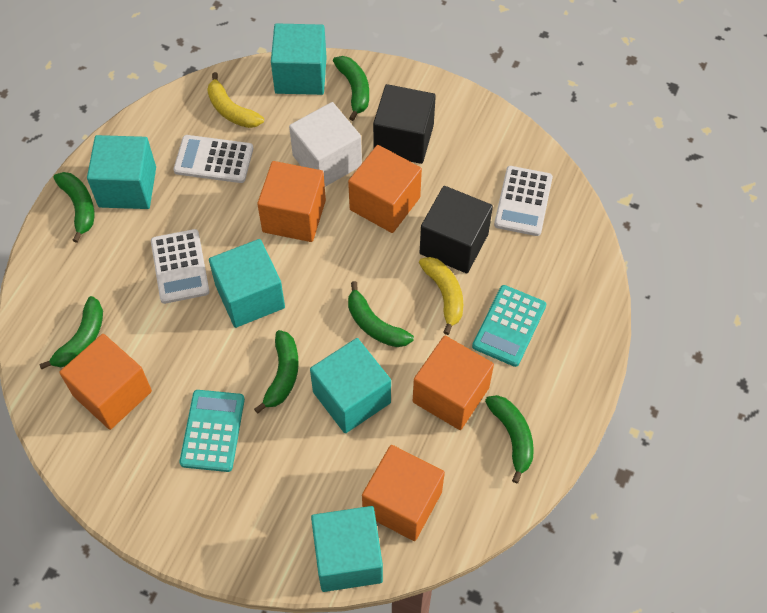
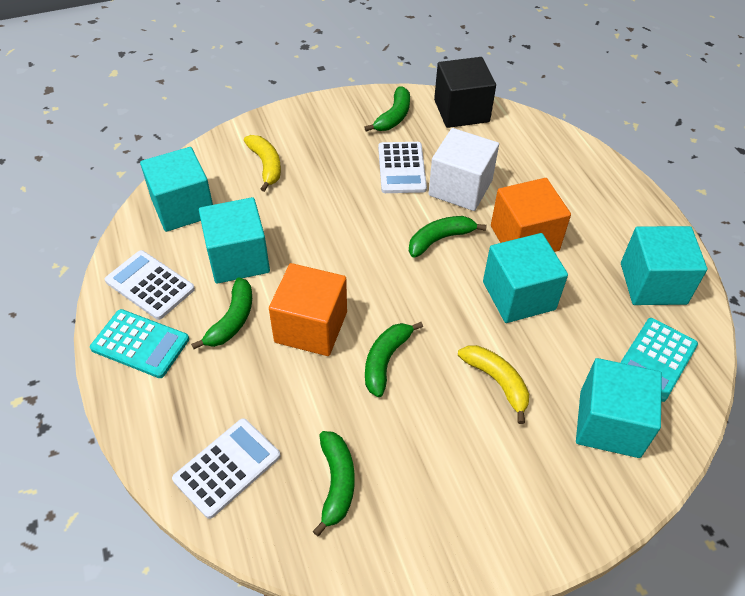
black cube: [373,84,436,164] [419,186,493,273] = 2 -> [434,57,496,128] = 1
green banana: [39,296,103,370] [54,172,94,243] [254,330,299,413] [333,56,369,121] [348,281,414,347] [485,395,534,484] = 6 -> [191,277,252,349] [313,431,355,536] [364,86,410,132] [365,322,423,397] [409,216,487,258] = 5
orange cube: [59,334,152,430] [257,161,326,242] [348,145,422,233] [362,445,445,541] [413,336,494,430] = 5 -> [269,263,347,356] [491,178,571,252] = 2

